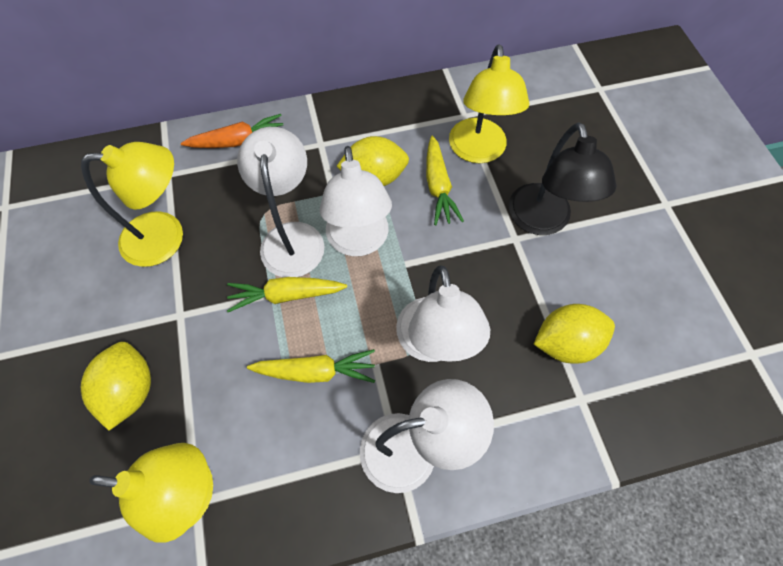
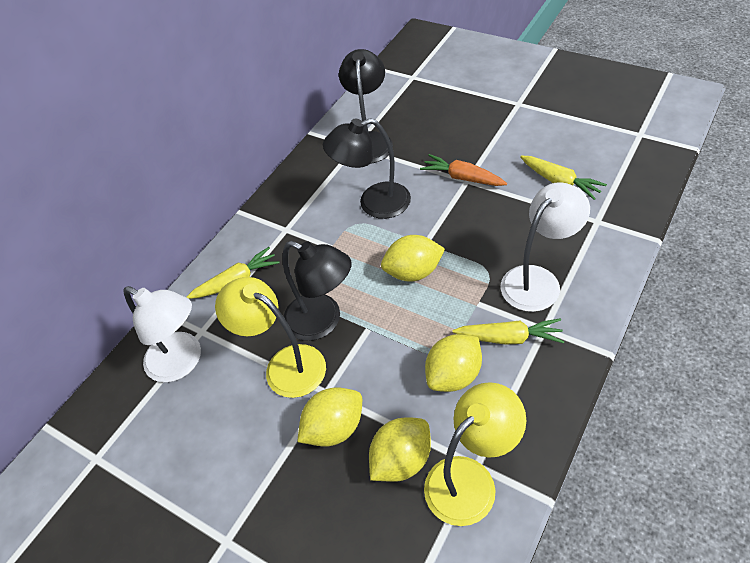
black lamp: [509,122,616,235] = 1 -> [282,241,352,341] [323,118,411,219] [339,49,393,164] = 3
white lamp: [237,127,324,277] [320,146,392,256] [360,379,494,493] [396,266,490,362] = 4 -> [123,286,201,382] [501,182,590,312] = 2
yellow lamp: [81,142,183,267] [89,443,213,543] [449,44,530,163] = 3 -> [215,277,326,398] [424,382,526,526] = 2
yellow lemon: [81,342,151,431] [336,136,409,186] [534,304,615,364] = 3 -> [297,387,362,447] [369,417,431,482] [381,235,445,282] [425,334,482,392] = 4

